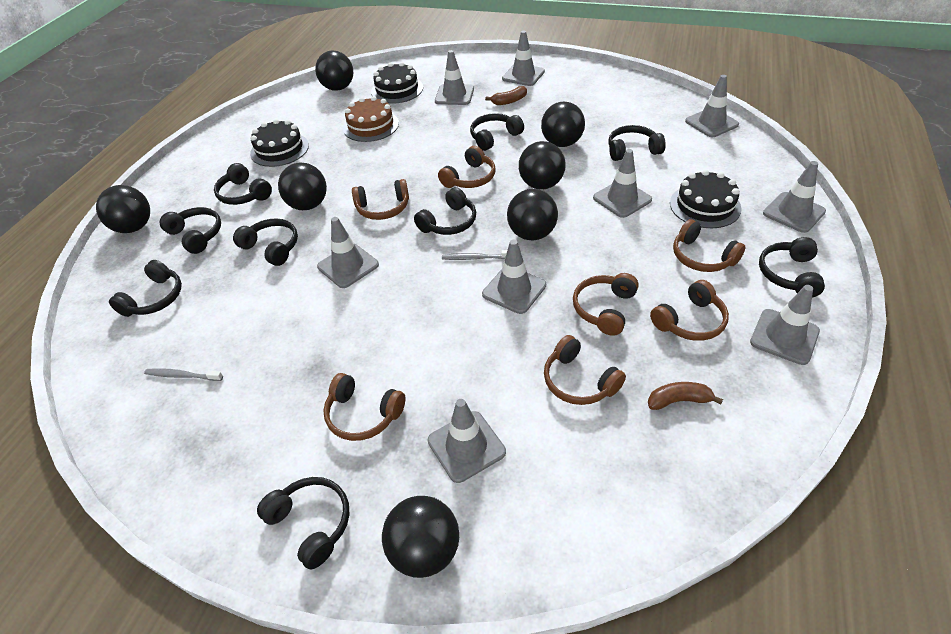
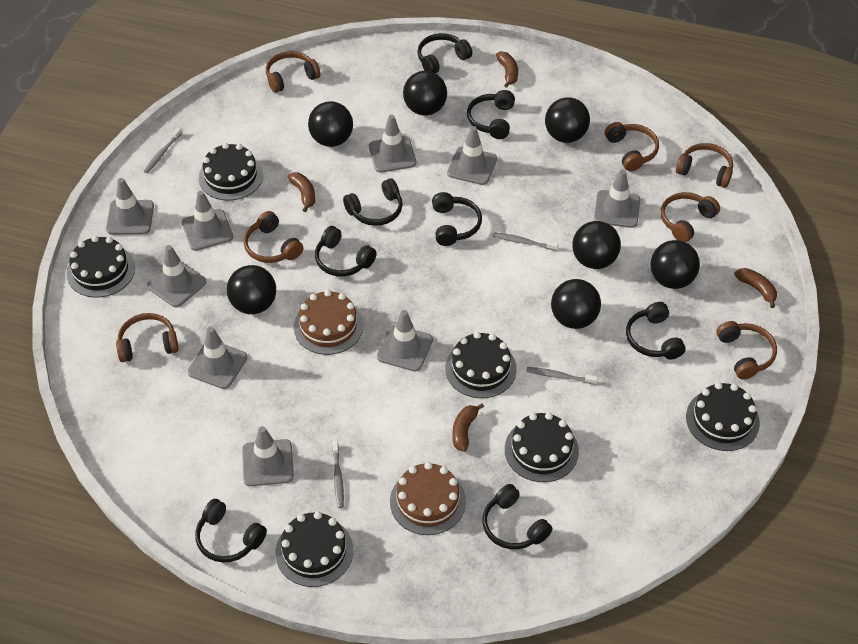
black cake: [250,119,309,167] [371,62,423,104] [670,170,741,228] = 3 -> [67,236,135,298] [199,143,263,201] [275,511,353,587] [445,332,517,398] [505,412,579,482] [686,382,760,451] = 6
black headphones: [109,260,182,317] [160,207,221,254] [214,163,272,205] [233,218,298,266] [257,477,350,569] [414,187,476,235] [470,113,524,151] [608,125,666,161] [759,237,825,298] = 9 -> [195,499,267,562] [315,226,377,277] [343,178,403,226] [417,33,472,73] [432,192,482,246] [467,90,515,139] [482,484,552,549] [626,302,686,359] = 8
brown banana: [485,86,527,105] [648,382,723,410] = 2 -> [288,172,315,212] [452,403,484,452] [496,51,518,88] [734,268,777,308] = 4
brown cake: [343,96,399,142] = 1 -> [294,290,363,355] [390,462,466,535] = 2
grey toothbrush: [144,368,223,381] [442,250,507,260] = 2 -> [144,127,182,173] [332,440,344,508] [493,232,558,251] [526,367,598,385] = 4

